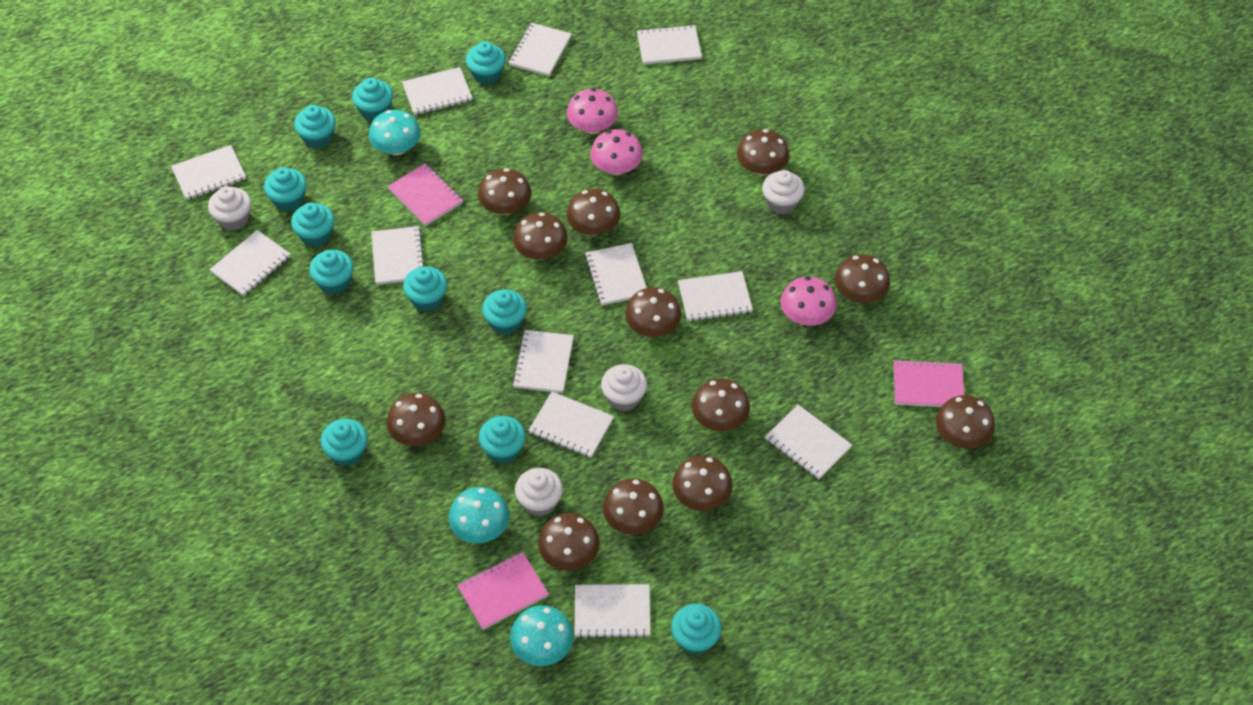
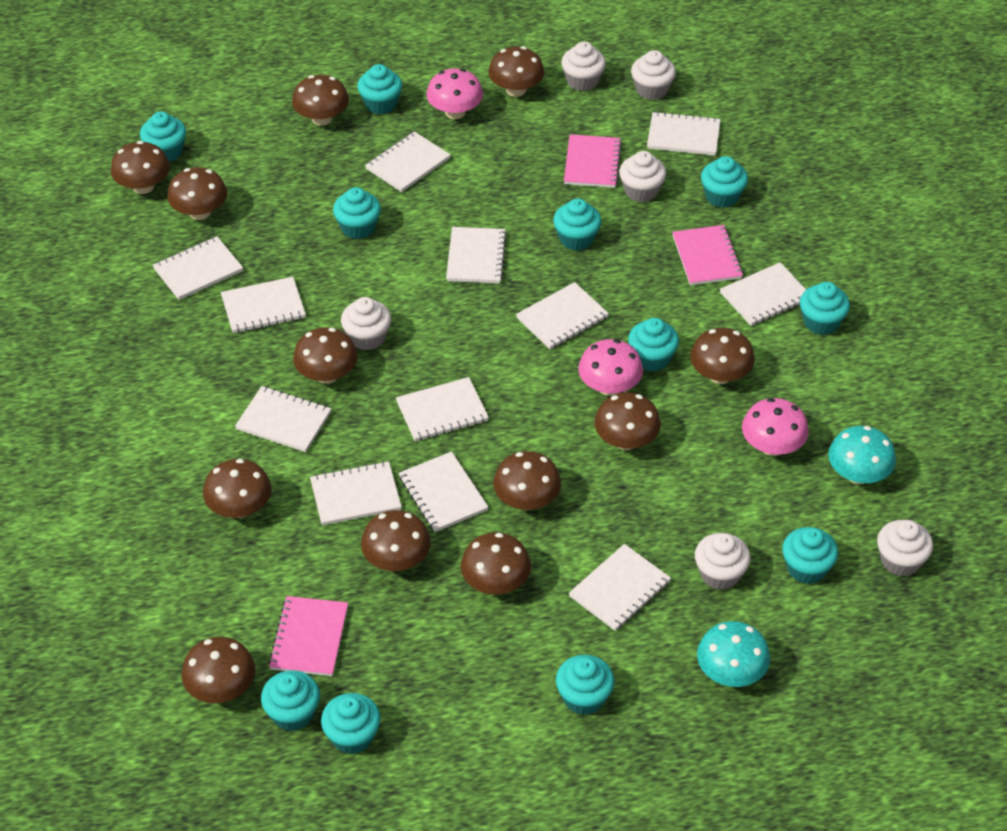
turquoise mushroom: [369,110,421,156] [449,487,509,543] [510,605,574,666] = 3 -> [697,621,770,687] [828,426,896,484] = 2
white cupcake: [208,186,251,231] [515,468,563,517] [601,364,647,411] [762,170,805,214] = 4 -> [341,297,391,350] [561,41,606,91] [619,151,666,202] [631,50,676,100] [695,533,751,590] [877,520,933,576] = 6

